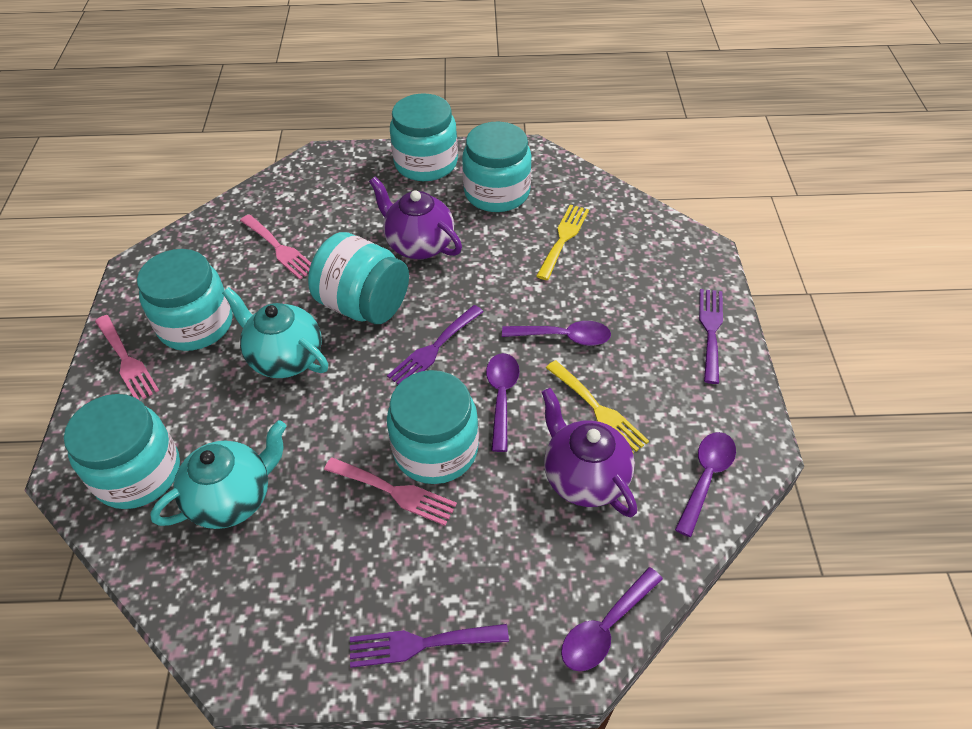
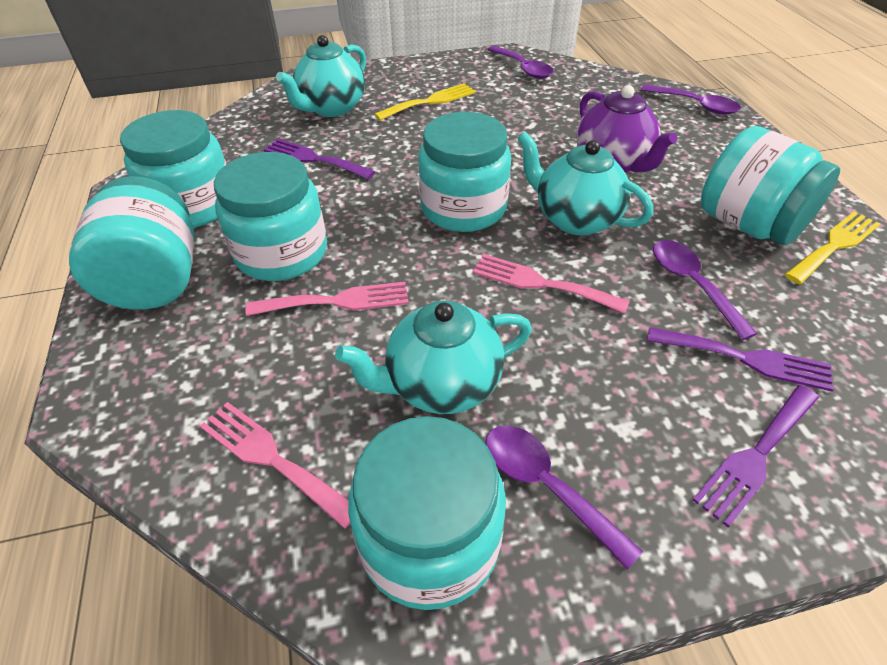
purple teapot: [369,176,462,260] [542,388,637,517] = 2 -> [576,85,677,173] = 1
turquoise teapot: [150,420,286,529] [222,287,328,378] = 2 -> [276,35,366,117] [335,300,532,414] [517,131,653,236] = 3

